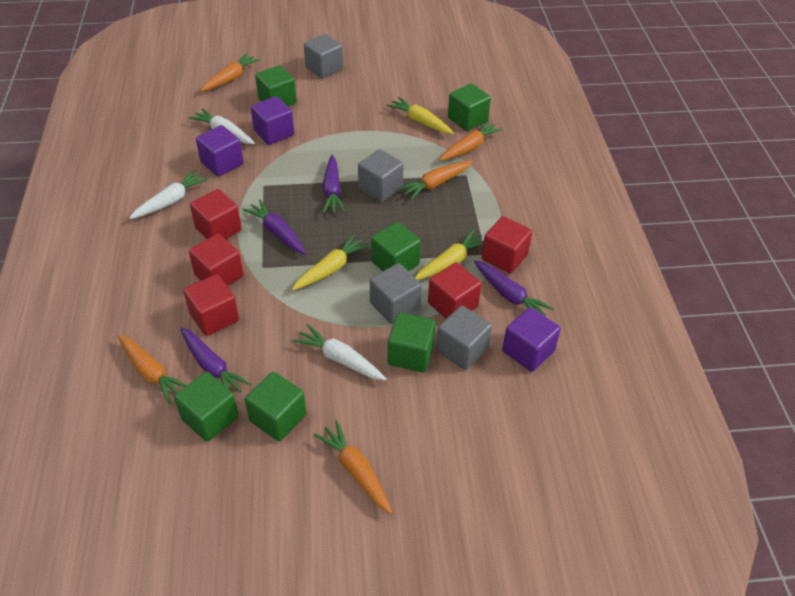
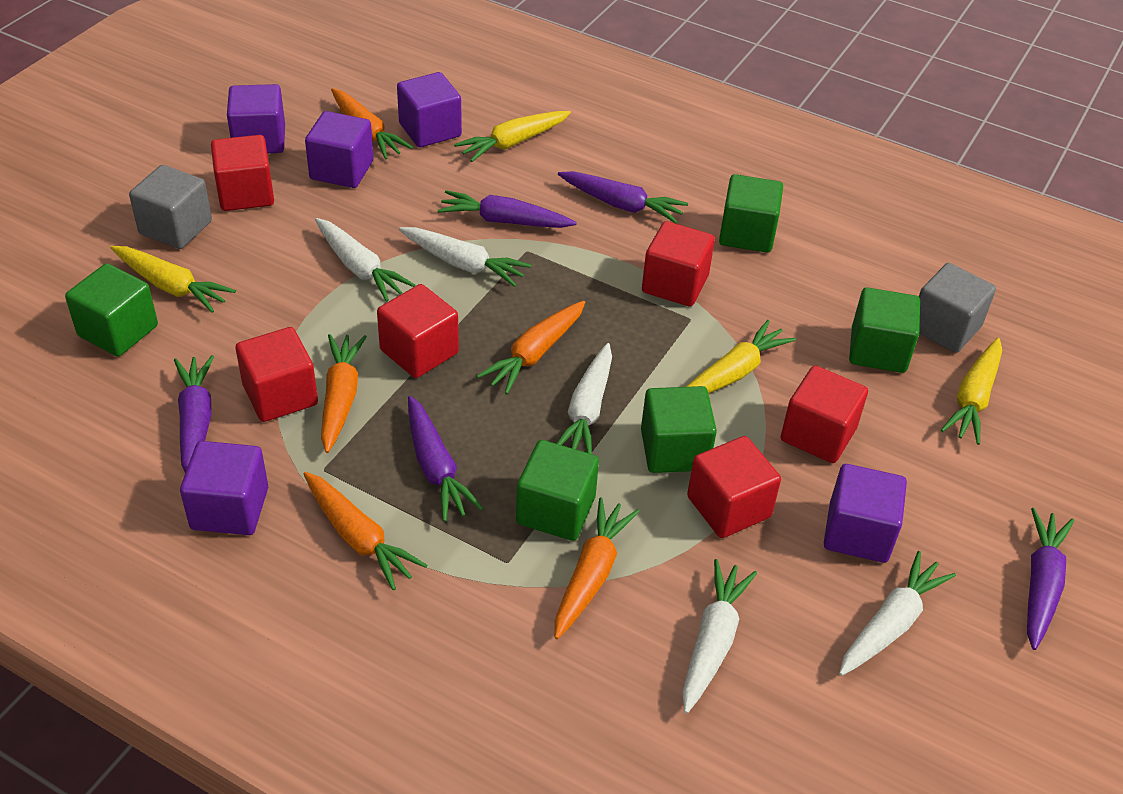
green cube: [174,372,239,442] [245,372,306,441] [255,65,297,106] [371,222,421,271] [388,312,436,372] [448,83,491,131] = 6 -> [65,263,158,357] [516,440,599,541] [641,386,717,473] [719,174,783,253] [849,287,920,373] = 5
grey cube: [304,34,343,78] [358,149,404,202] [370,263,422,324] [436,306,492,370] = 4 -> [129,165,212,249] [919,263,996,353] = 2
purple carrot: [180,328,252,393] [242,200,306,254] [323,155,345,213] [474,260,554,316] = 4 -> [174,355,214,473] [408,396,484,522] [437,190,577,228] [558,171,688,223] [1027,508,1074,650] = 5
purple cube: [196,125,243,177] [251,96,294,145] [502,307,561,372] = 3 -> [180,441,268,535] [227,84,285,153] [305,111,374,188] [397,72,462,147] [824,464,907,563] = 5
red cube: [183,274,239,336] [189,234,243,286] [190,189,242,239] [428,262,482,319] [481,216,532,274] = 5 -> [211,135,274,211] [236,327,318,422] [377,284,459,378] [642,221,715,307] [687,436,781,538] [781,366,868,463] = 6
white carrot: [129,170,209,219] [188,108,255,144] [293,324,386,381] = 3 -> [315,218,415,302] [399,227,531,287] [556,343,612,454] [682,559,757,714] [839,551,956,676] = 5
yellow carrot: [292,234,370,290] [386,97,454,134] [415,229,484,280] = 3 -> [111,246,236,313] [454,111,571,162] [686,320,796,394] [941,338,1002,445] = 4

